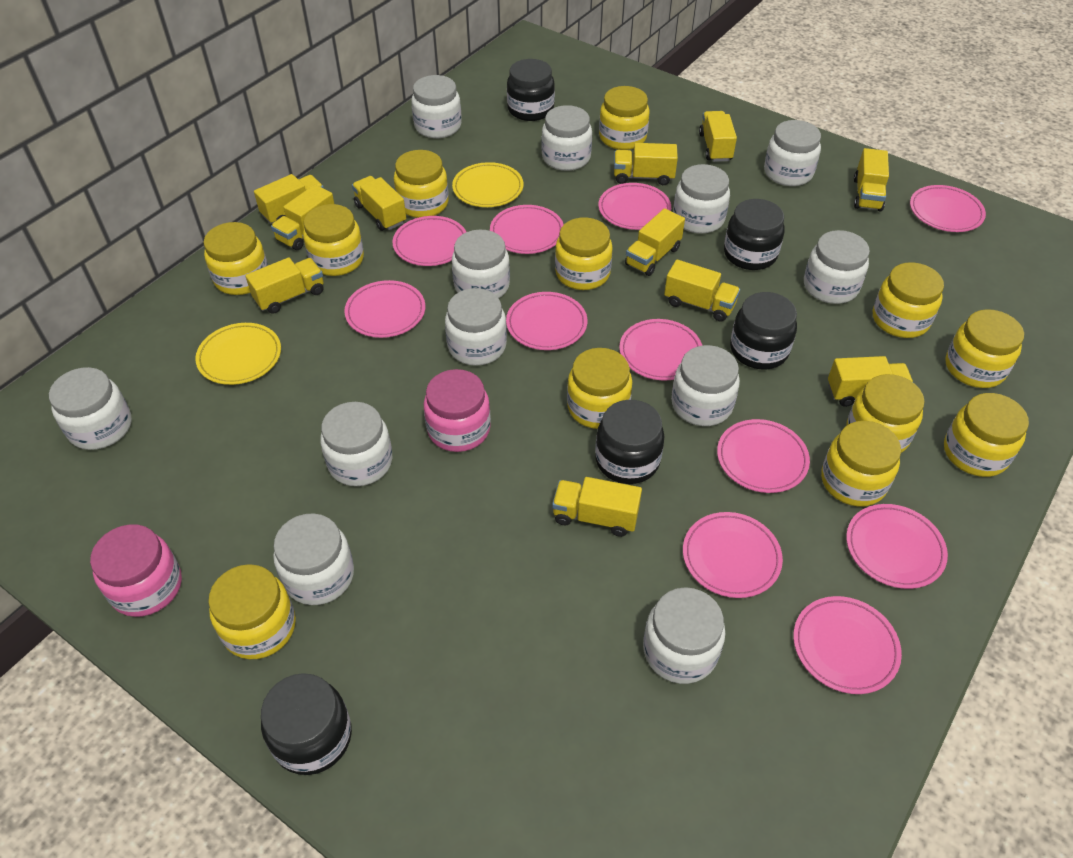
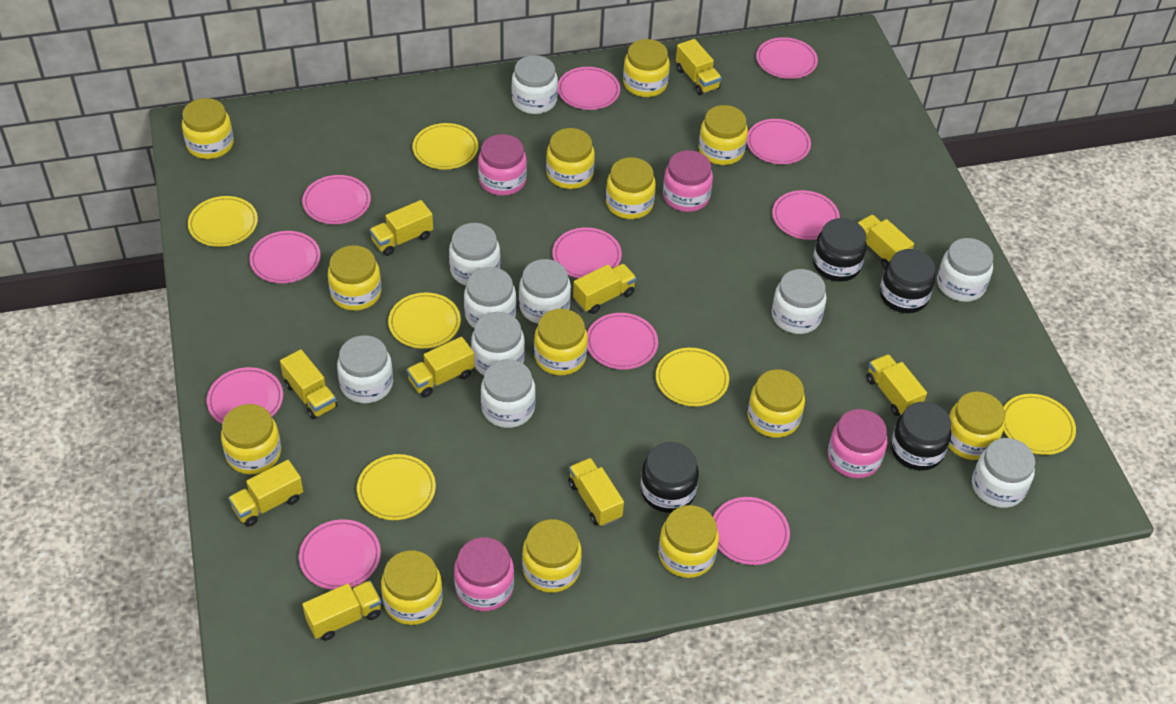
black jar: [261,673,352,775] [507,59,555,121] [595,400,664,484] [724,199,785,270] [730,292,797,369] = 5 -> [641,442,699,513] [813,218,867,282] [880,249,935,313] [891,402,951,471] = 4
pink jar: [90,524,182,617] [424,369,491,452] = 2 -> [454,537,514,611] [478,134,527,196] [663,150,713,212] [828,409,887,478] = 4
white jar: [49,367,132,450] [273,513,354,605] [321,402,392,486] [411,75,462,138] [445,288,507,366] [452,229,510,298] [542,105,592,171] [643,587,725,684] [671,345,740,426] [673,164,730,234] [764,120,821,186] [804,230,870,304] = 12 -> [337,335,393,403] [449,223,500,286] [464,267,516,328] [471,312,525,375] [481,359,536,428] [512,55,558,114] [519,259,571,324] [772,269,827,334] [937,238,993,302] [972,438,1035,508] = 10
yellow jar: [203,222,268,295] [208,564,296,659] [303,204,364,276] [394,150,449,218] [555,217,613,290] [567,348,632,429] [599,86,650,150] [821,421,901,507] [846,374,924,453] [873,262,944,338] [944,393,1029,477] [946,309,1024,388] = 12 -> [182,98,234,159] [221,404,281,474] [328,245,381,311] [381,550,443,625] [522,519,582,593] [534,309,588,376] [546,128,595,189] [606,157,656,219] [623,39,670,97] [659,505,719,578] [699,105,748,165] [748,369,805,438] [948,391,1005,460] = 13
yellow plate: [195,323,281,385] [452,162,524,207] = 2 -> [188,196,258,247] [357,454,436,520] [388,293,461,349] [412,123,478,169] [656,348,729,406] [1004,394,1076,455] = 6
yellow truck: [245,257,324,314] [254,174,324,224] [271,184,334,250] [352,176,406,231] [552,477,642,537] [614,143,678,185] [625,208,685,276] [664,260,740,322] [699,111,737,162] [828,356,913,407] [854,148,889,212] = 11 -> [228,460,303,527] [280,349,337,419] [302,581,382,641] [370,200,433,256] [407,337,475,397] [568,458,624,527] [573,264,636,314] [676,39,722,95] [857,215,914,268] [866,354,927,416] = 10

